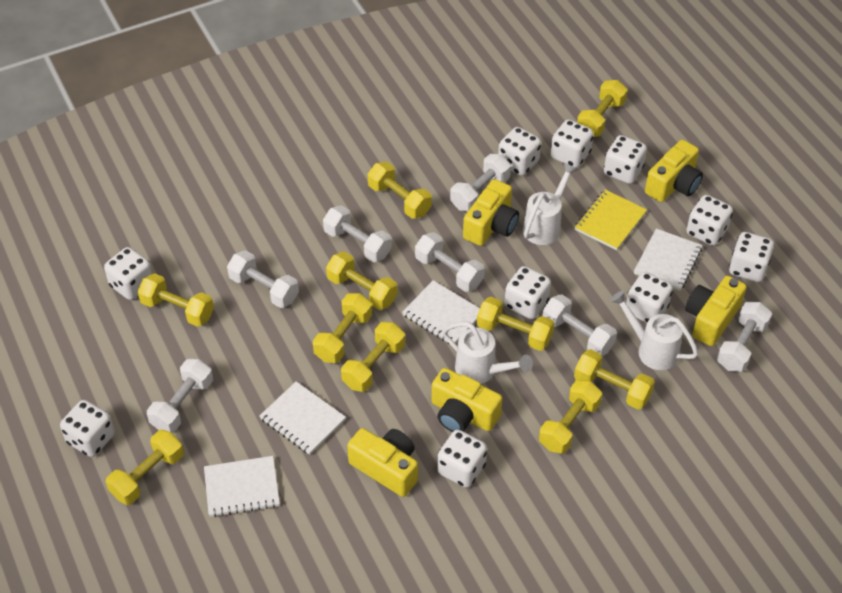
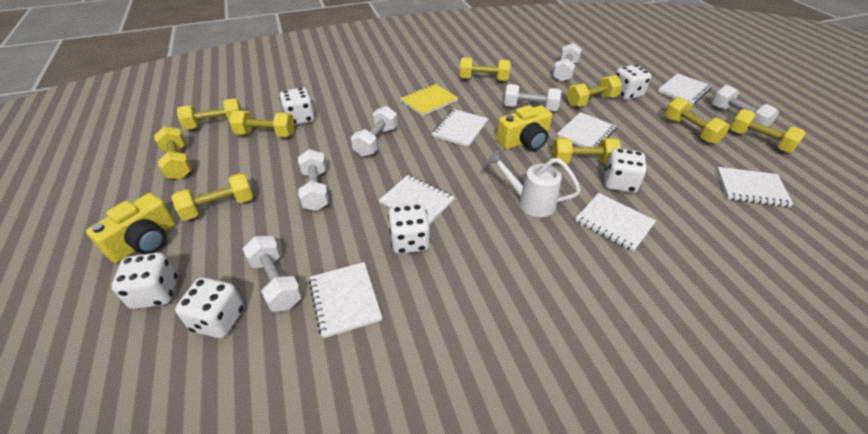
white dice: [60,400,115,457] [104,247,153,300] [437,430,487,488] [498,127,541,176] [505,266,551,319] [550,119,594,168] [604,135,647,184] [626,272,673,323] [686,195,733,246] [729,232,774,282] = 10 -> [112,253,177,309] [175,277,244,338] [279,87,315,125] [388,204,430,254] [604,148,647,193] [615,64,651,100] = 6
white dumbbell: [147,359,213,433] [227,250,299,308] [323,205,392,262] [415,232,485,292] [450,154,511,211] [543,294,617,356] [717,302,772,372] = 7 -> [243,236,302,312] [298,149,329,211] [351,106,398,157] [504,84,561,111] [553,43,582,82] [712,85,779,127] = 6
white notebook: [204,456,280,517] [260,382,346,455] [402,280,480,344] [634,229,703,291] = 4 -> [309,262,382,338] [379,175,455,225] [432,109,488,147] [557,112,616,147] [575,193,656,252] [658,73,712,105] [717,167,794,207] = 7
white watering can: [442,321,533,384] [523,162,578,245] [610,290,698,370] = 3 -> [487,150,581,217] = 1
yellow camera: [347,428,418,497] [432,368,502,432] [463,179,519,246] [645,140,703,202] [685,276,747,346] = 5 -> [86,193,176,263] [496,105,552,151] = 2
yellow dumbbell: [106,430,184,505] [137,273,214,327] [313,293,372,363] [326,252,398,310] [341,322,405,392] [367,162,432,219] [477,297,554,351] [539,380,602,454] [574,349,655,409] [577,80,628,137] = 10 -> [154,126,192,179] [171,173,253,221] [177,98,242,130] [229,110,295,137] [460,57,510,81] [552,138,621,164] [567,75,622,107] [665,97,730,144] [730,109,806,153] = 9

